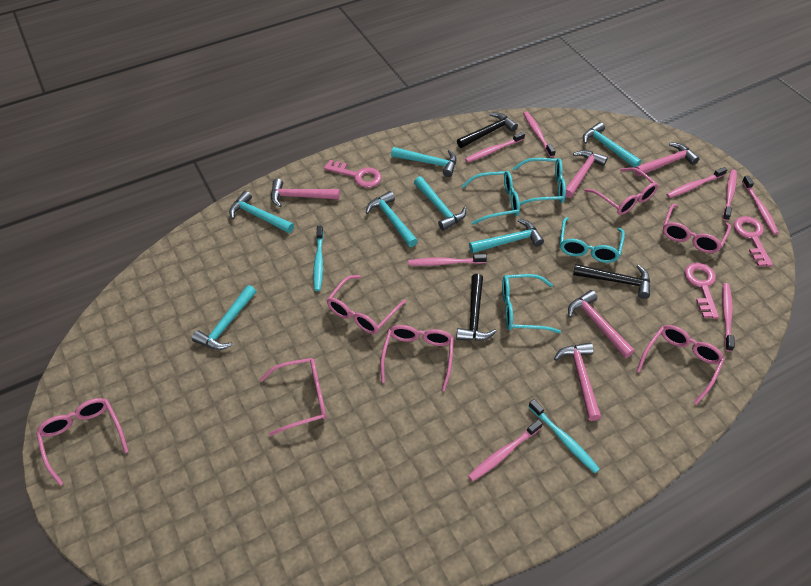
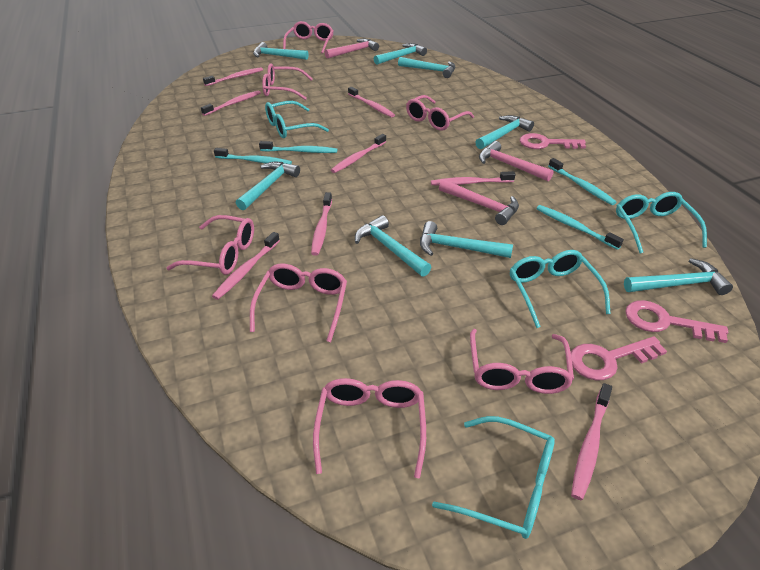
black hammer: [456,274,497,341] [457,112,518,148] [573,264,650,299] = 3 -> none = 0
pink hammer: [271,179,340,207] [554,342,601,421] [565,150,608,198] [568,290,635,358] [634,143,700,176] = 5 -> [325,39,379,59] [439,179,519,225] [479,141,554,182] = 3
turquoise hammer: [192,285,256,350] [229,191,294,233] [366,191,418,247] [391,147,457,177] [414,176,466,231] [469,219,544,253] [583,122,641,168] = 7 -> [236,162,300,210] [253,42,308,60] [355,215,431,277] [374,43,427,65] [398,57,455,78] [420,221,513,258] [475,115,534,149] [624,258,733,295] = 8
turquoise toothbrush: [313,226,324,291] [528,399,600,473] = 2 -> [214,148,292,164] [259,141,337,153] [536,205,624,250] [548,158,617,205] = 4

